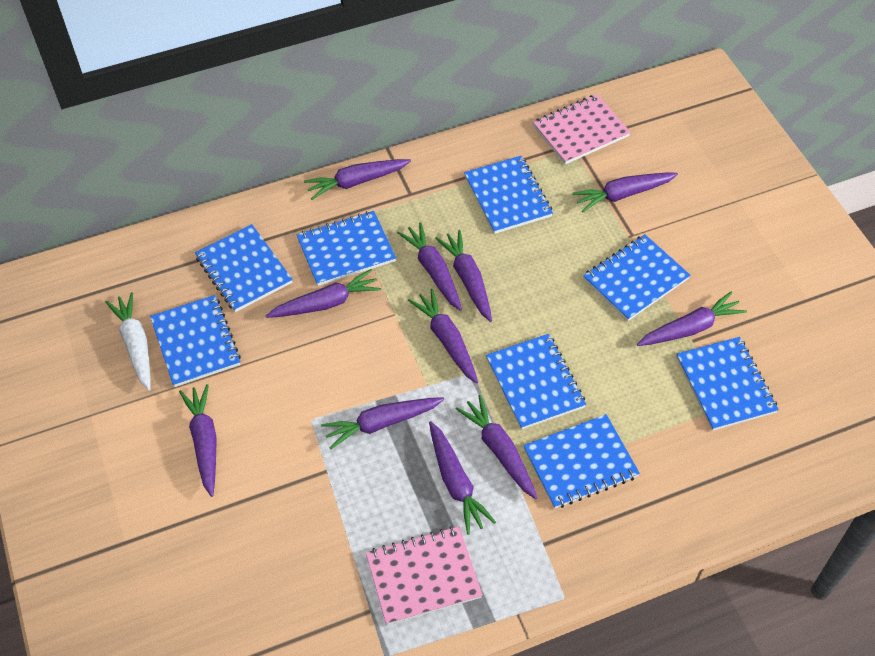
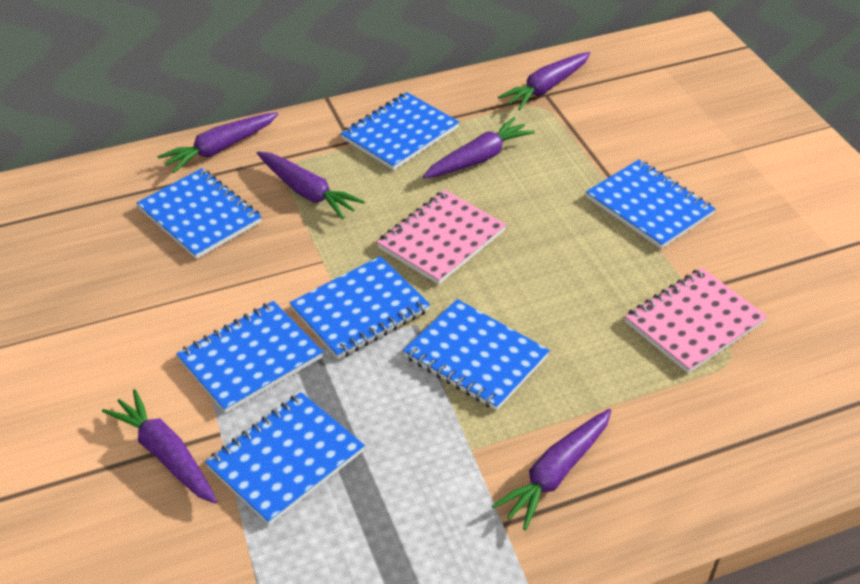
blue notebook: [150,295,241,387] [195,224,293,312] [297,211,396,286] [464,156,553,234] [486,334,586,430] [523,414,640,509] [583,234,691,321] [676,337,779,431] = 8 -> [136,168,262,259] [176,301,323,413] [205,392,365,525] [289,256,430,359] [341,92,459,170] [403,299,550,411] [586,159,716,249] = 7
purple carrot: [179,384,217,497] [266,269,381,318] [304,159,411,200] [321,397,444,449] [397,222,462,311] [408,289,478,383] [429,421,496,534] [435,230,492,322] [456,395,538,499] [572,173,678,212] [637,291,747,346] = 11 -> [102,389,217,503] [157,112,278,173] [257,151,365,219] [423,117,535,179] [492,409,611,530] [498,52,591,110] = 6
white carrot: [106,292,151,391] = 1 -> none = 0

